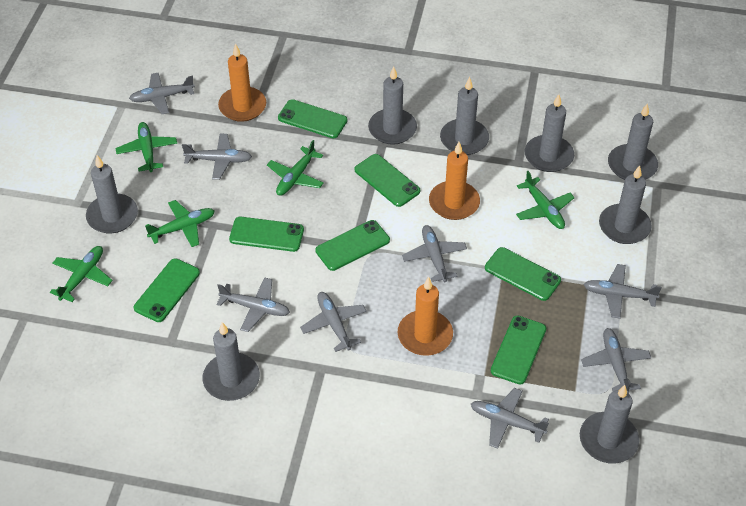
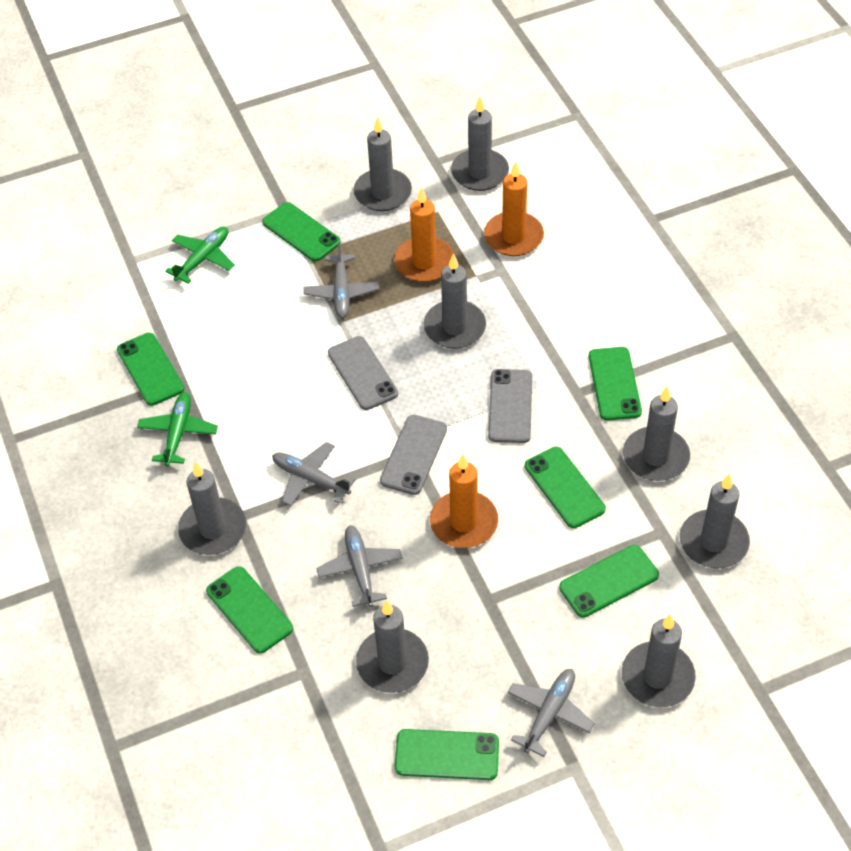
green plane: [50,246,113,302] [116,122,177,172] [145,200,215,247] [267,140,324,196] [516,171,575,229] = 5 -> [137,392,218,466] [165,227,235,284] = 2
grey phone: none = 0 -> [328,336,398,410] [380,415,447,495] [488,369,532,443] = 3
grey plane: [129,73,195,114] [182,134,252,180] [216,277,290,332] [300,292,367,352] [402,225,467,282] [471,388,549,449] [581,328,651,393] [583,264,662,319] = 8 -> [272,442,356,506] [303,242,379,318] [316,525,403,607] [507,669,595,757] = 4

